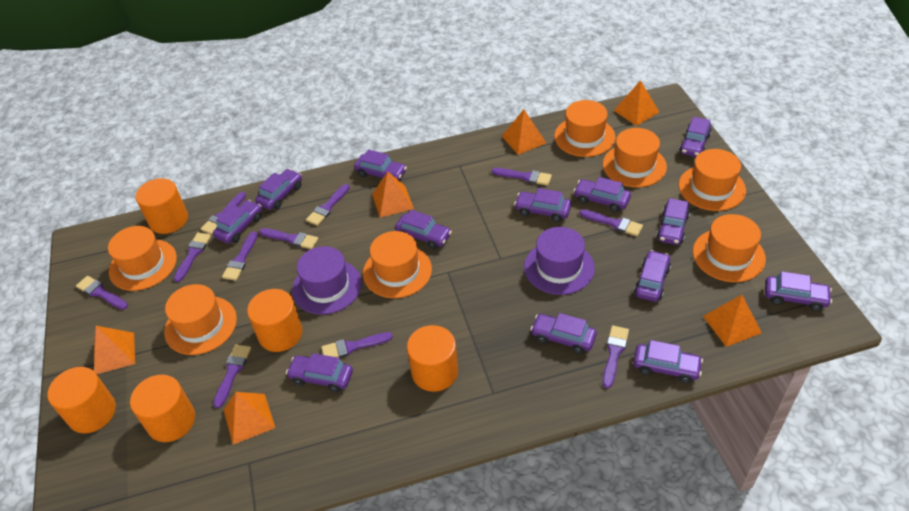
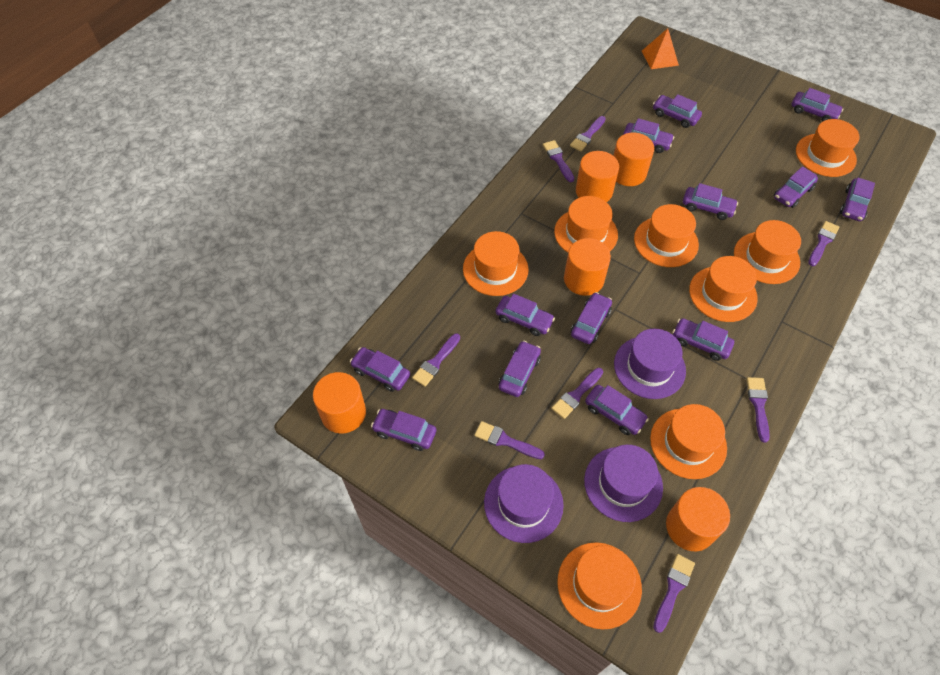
orange hat: [108,226,177,291] [164,284,237,355] [363,231,432,298] [554,100,615,157] [603,128,667,187] [679,149,746,211] [693,214,766,282] = 7 -> [463,231,528,296] [554,196,618,252] [557,542,642,630] [634,204,699,267] [650,404,727,479] [689,256,758,322] [734,220,801,284] [796,119,860,177] = 8
orange pyramid: [94,326,135,374] [224,392,275,445] [372,172,414,218] [502,110,546,155] [613,80,659,126] [703,295,762,347] = 6 -> [642,28,679,69] = 1
purple brush: [76,276,128,310] [174,232,211,282] [201,192,246,235] [213,344,251,408] [222,231,258,281] [259,228,318,249] [306,184,350,226] [321,332,393,358] [492,168,552,186] [579,209,643,236] [603,325,629,388] = 11 -> [412,334,460,387] [474,421,545,459] [543,140,574,182] [551,368,603,419] [570,116,606,151] [653,554,695,633] [747,377,770,443] [808,221,839,266] = 8
purple hat: [292,246,362,315] [524,227,595,295] = 2 -> [484,464,564,543] [584,445,663,522] [614,329,686,399] = 3

